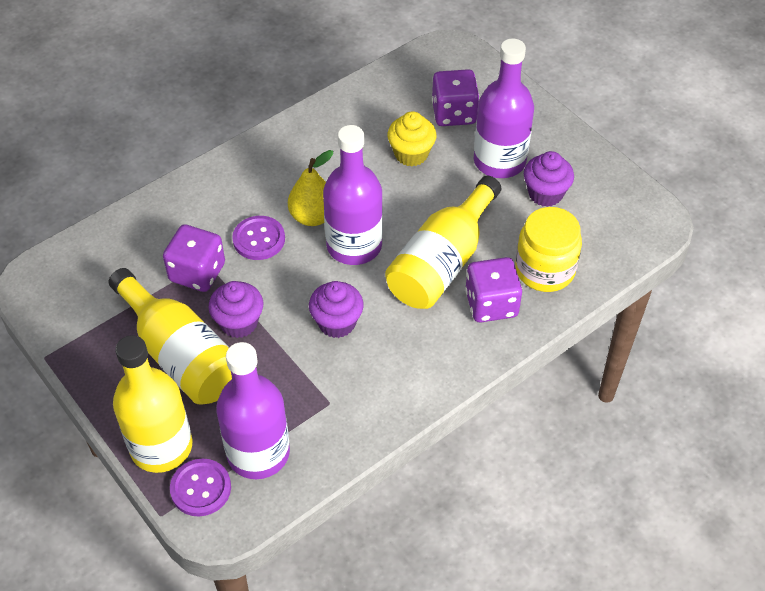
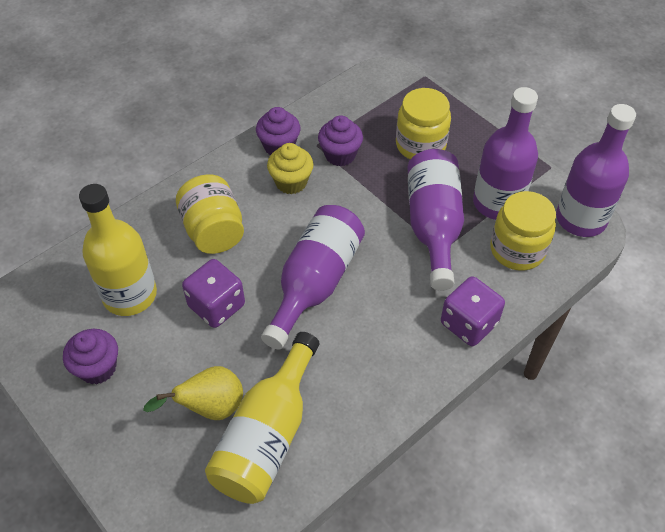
purple bottle: [216,342,290,479] [323,125,383,265] [474,38,534,178] = 3 -> [261,205,365,350] [407,149,464,291] [473,87,538,220] [556,104,636,237] = 4
purple button: [170,459,231,517] [232,216,285,260] = 2 -> none = 0
purple dice: [163,224,225,292] [432,69,479,126] [465,257,522,322] = 3 -> [182,259,245,328] [441,276,505,346] = 2
yellow bottle: [109,268,232,405] [113,335,192,473] [385,176,501,309] = 3 -> [79,184,157,316] [205,332,319,504] = 2
yellow jar: [515,207,582,292] = 1 -> [176,174,244,254] [396,88,451,159] [490,191,556,271] = 3

